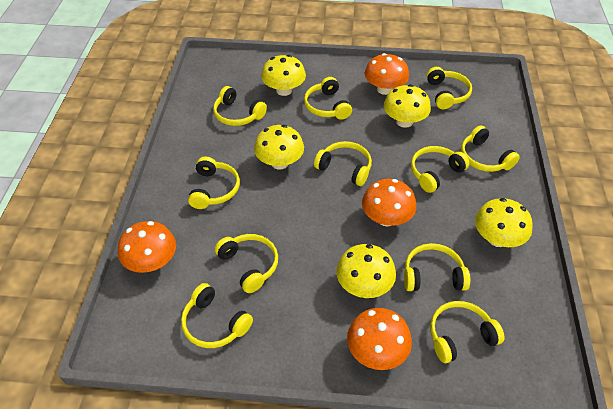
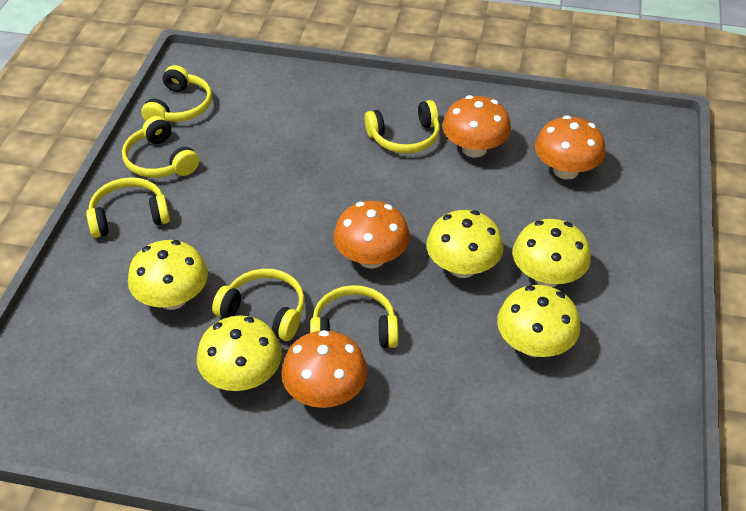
yellow headphones: [181,283,253,348] [188,157,240,209] [213,86,267,126] [215,234,278,293] [304,77,352,120] [314,141,372,186] [404,243,470,291] [411,146,470,193] [426,67,472,109] [430,301,505,363] [461,125,520,172] = 11 -> [86,177,170,238] [122,116,199,178] [141,65,212,122] [212,269,305,341] [310,285,398,348] [365,100,440,153] = 6

